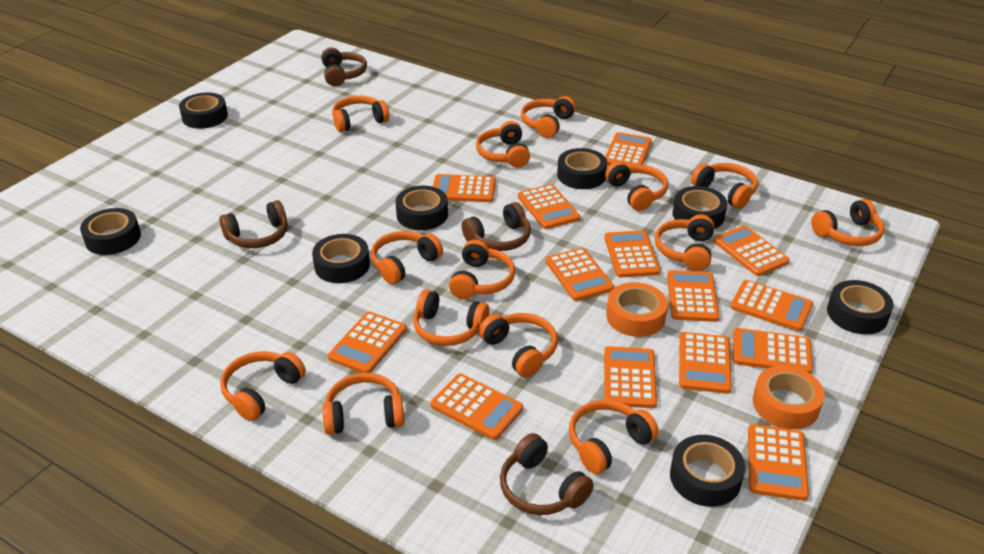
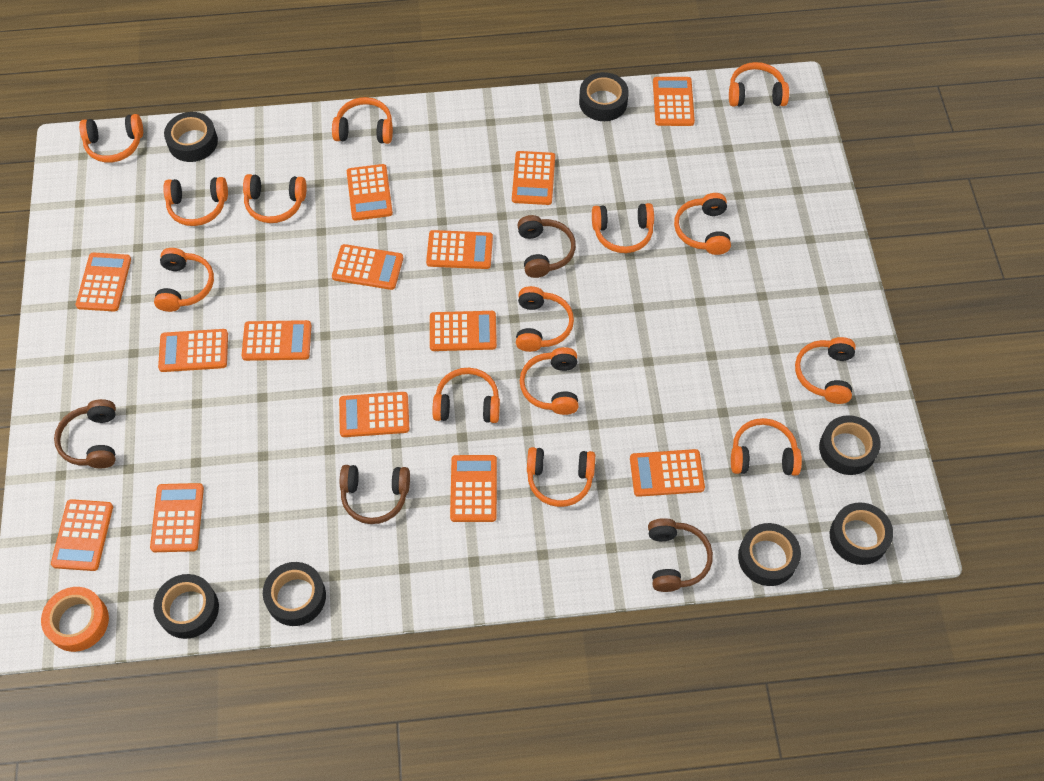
black tape: [80,208,141,255] [179,93,228,129] [312,234,370,283] [395,186,448,230] [557,148,607,189] [670,435,745,507] [673,186,727,229] [827,280,893,334] = 8 -> [153,574,219,639] [164,112,218,162] [263,562,326,626] [579,72,629,121] [738,523,801,586] [819,415,881,475] [830,502,893,565] = 7
orange tape: [606,282,668,337] [753,366,824,429] = 2 -> [41,587,109,652] = 1

